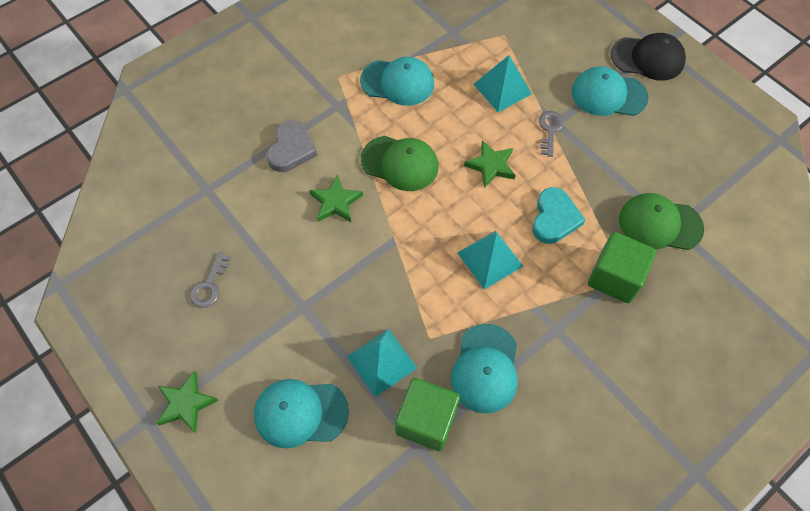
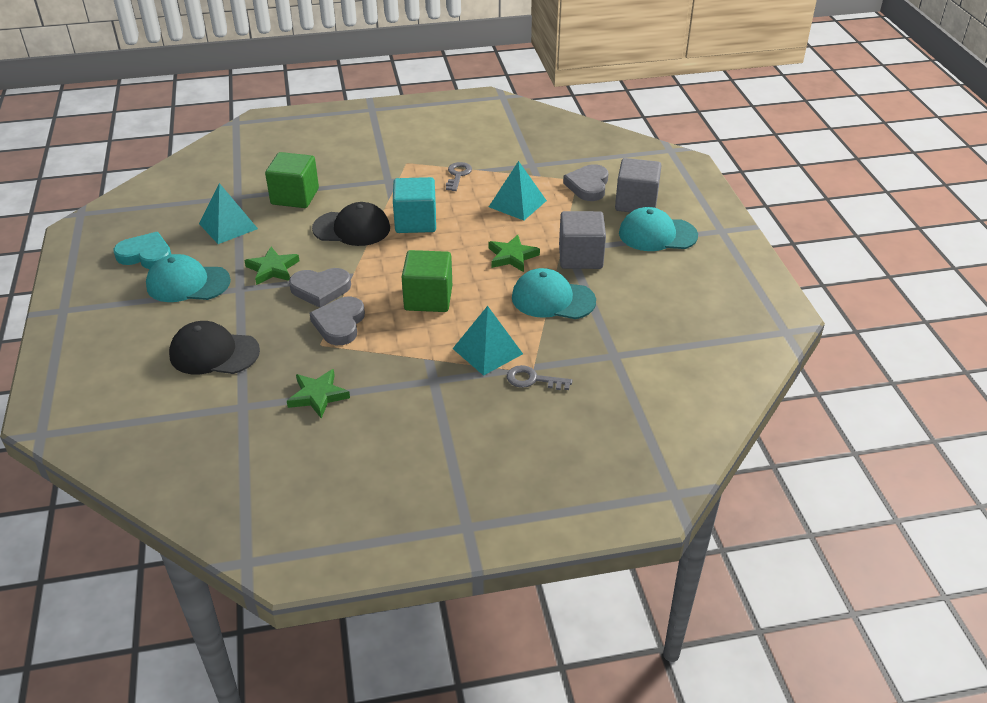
black cap: [611,33,686,81] = 1 -> [169,321,260,375] [312,202,390,246] = 2
green cap: [361,136,439,191] [619,193,704,250] = 2 -> none = 0
grey cube: none = 0 -> [559,211,606,269] [615,158,662,212] = 2
grey heart: [266,120,318,172] = 1 -> [289,268,351,308] [309,297,365,345] [563,164,609,201] = 3
turquoise cap: [254,379,349,448] [360,57,434,106] [451,324,518,413] [572,66,648,116] = 4 -> [146,254,231,302] [512,268,596,319] [619,207,698,251] = 3
turquoise cube: none = 0 -> [393,177,436,233] = 1

